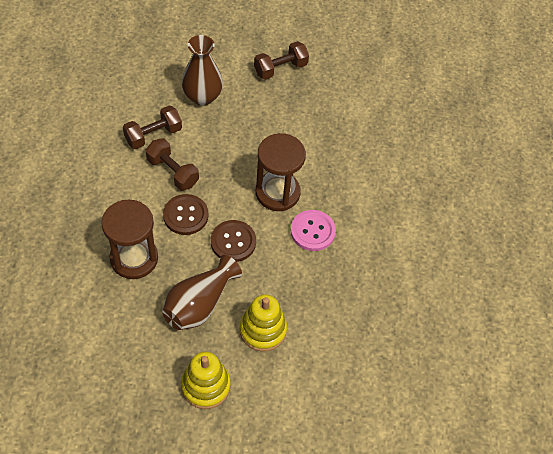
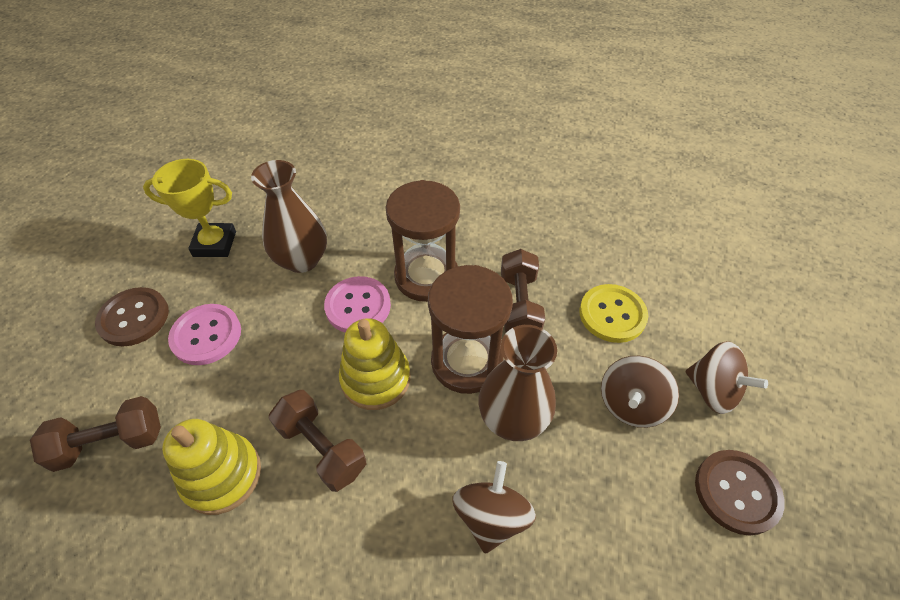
brown spinning top: none = 0 -> [452,461,536,554] [601,356,679,428] [685,341,768,414] = 3
pink button: [290,210,336,251] = 1 -> [168,304,241,365] [324,276,391,333] = 2
yellow button: none = 0 -> [579,284,648,343] = 1
yellow trophy: none = 0 -> [143,159,236,257] = 1

